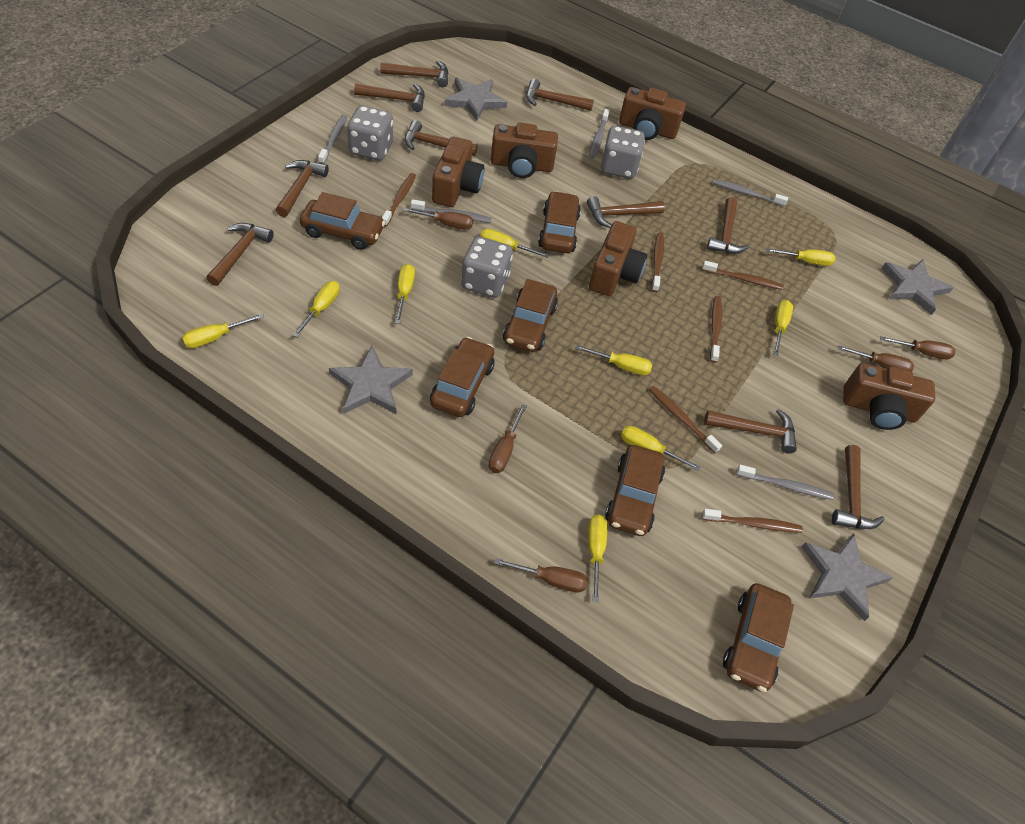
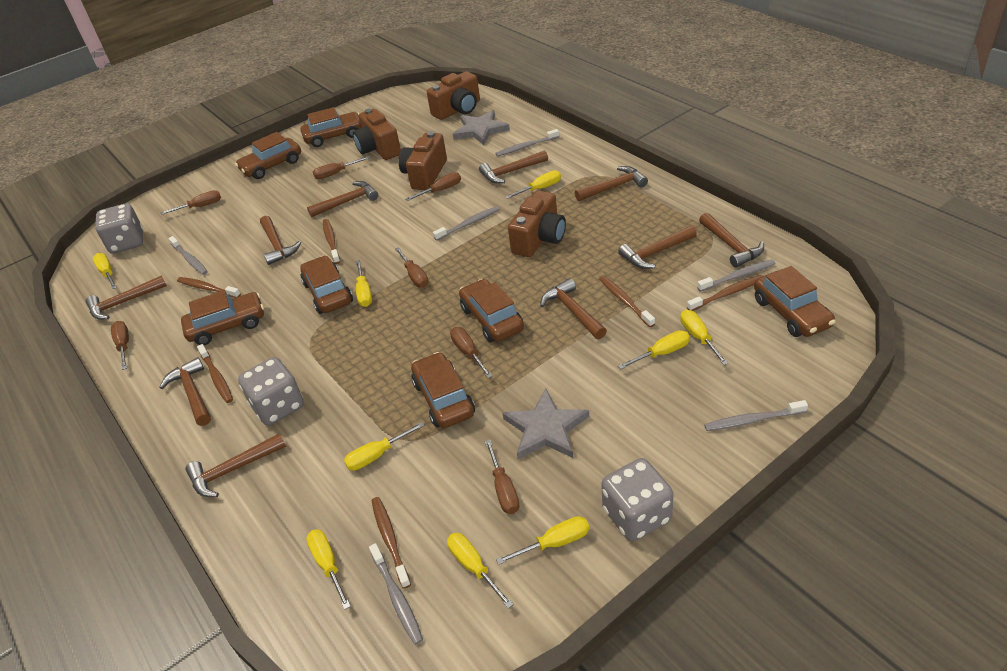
brown camera: [432,137,484,207] [491,123,558,178] [589,221,647,296] [619,87,686,140] [843,363,935,430] = 5 -> [353,108,401,160] [398,131,447,190] [427,71,480,120] [508,190,566,257] = 4
brown car: [300,192,385,250] [430,337,494,417] [503,279,558,352] [538,191,581,253] [605,445,665,536] [723,583,794,692] = 6 -> [181,290,264,345] [235,132,301,179] [300,256,353,314] [301,107,361,147] [411,352,475,428] [459,279,524,342] [754,266,836,337] = 7
brown screwdriver: [403,208,473,230] [489,404,527,473] [494,558,587,592] [837,345,914,372] [880,336,956,359] = 5 -> [111,321,129,370] [160,190,221,215] [313,156,370,179] [395,247,429,288] [405,172,461,201] [450,327,492,378] [485,440,519,514] = 7
grey star: [329,346,413,414] [444,78,507,121] [802,533,893,621] [882,259,954,315] = 4 -> [453,110,510,145] [502,389,589,459] = 2
grey toothbrush: [318,115,347,164] [411,199,491,223] [589,109,610,158] [713,179,788,206] [736,465,834,500] = 5 -> [168,236,208,275] [369,543,423,645] [433,206,500,241] [495,129,559,156] [697,259,776,292] [704,400,808,431] = 6

